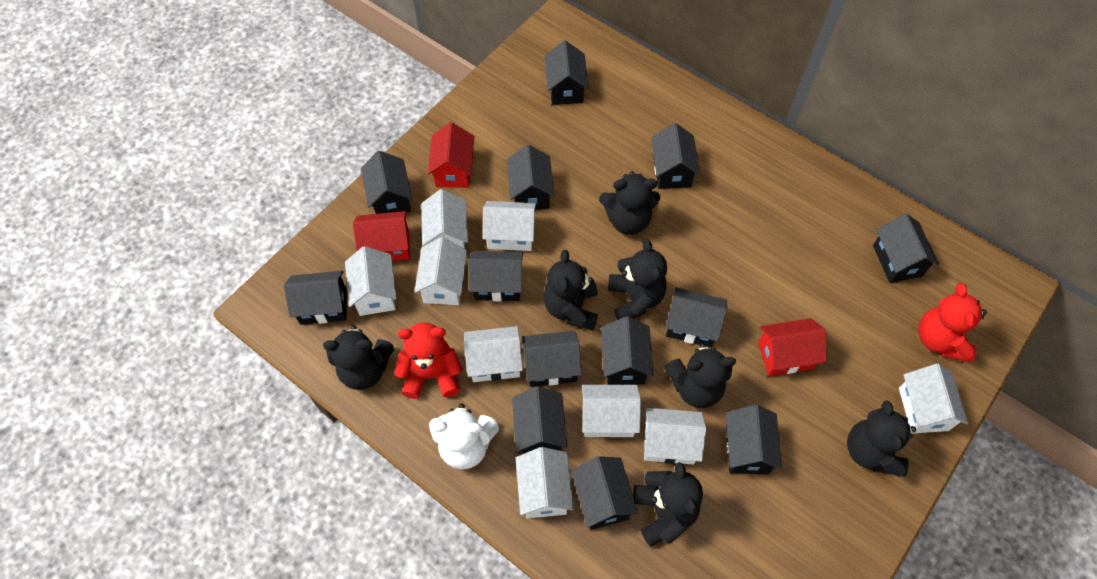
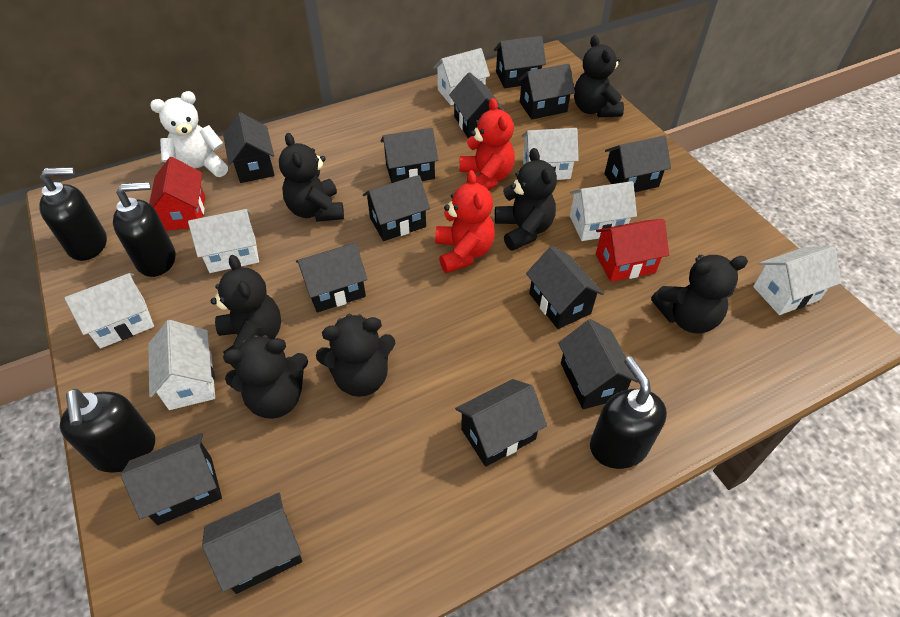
black soap dispenser: none = 0 -> [39,167,107,261] [60,389,155,473] [113,182,176,277] [590,356,667,469] = 4
red house: [353,211,410,261] [428,122,474,188] [758,318,827,376] = 3 -> [149,157,205,231] [596,219,669,282] = 2
white house: [345,246,396,316] [414,237,467,305] [421,189,468,249] [464,326,523,382] [483,201,536,251] [516,447,573,519] [582,385,641,437] [644,408,706,465] [899,363,968,434] = 9 -> [65,273,154,348] [148,320,215,410] [188,209,259,273] [433,48,490,105] [522,128,579,180] [569,181,637,241] [753,246,841,315] = 7

